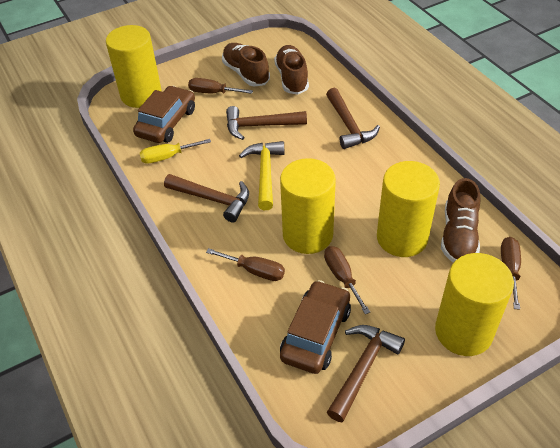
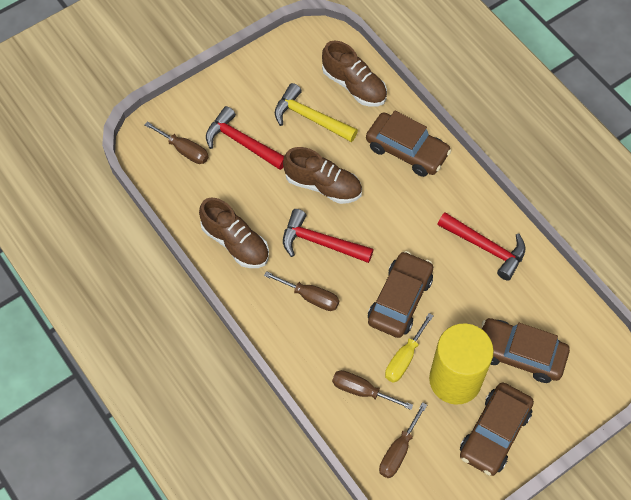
brown car: [133,86,195,143] [280,280,351,374] = 2 -> [366,111,451,177] [368,251,433,338] [460,382,534,476] [482,318,570,383] = 4
brown hammer: [164,174,249,222] [226,106,307,140] [326,88,380,149] [327,325,405,422] = 4 -> none = 0
red hammer: none = 0 -> [206,106,284,170] [283,209,374,263] [437,212,526,281] = 3
yellow cylinder: [106,25,162,108] [280,158,336,254] [377,161,440,257] [435,253,514,356] = 4 -> [429,323,494,404] = 1

